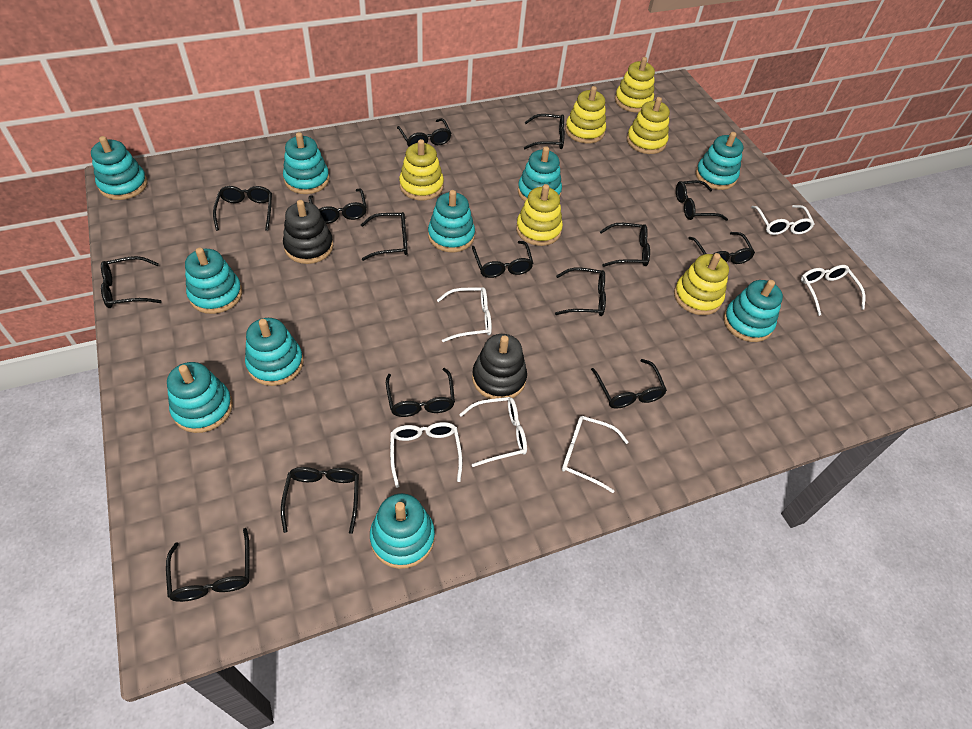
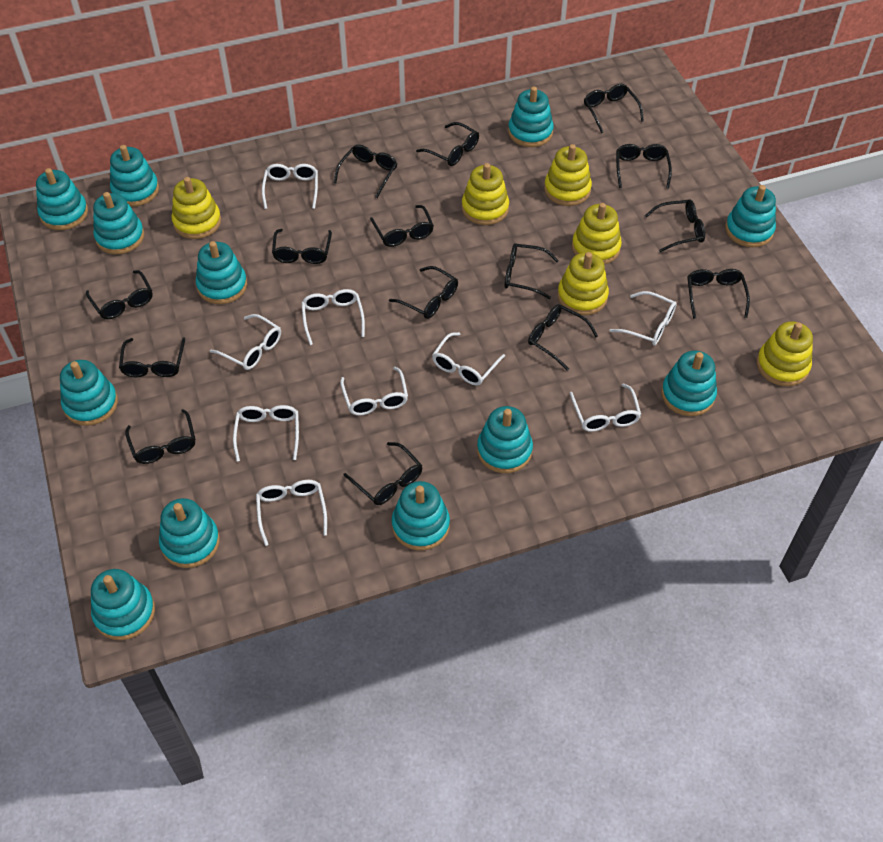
black stacking toy: [283,200,333,264] [472,334,527,399] = 2 -> none = 0
turquoise stacking toy: [91,136,148,200] [167,362,233,433] [185,248,242,314] [245,318,303,386] [283,132,329,194] [370,493,435,569] [428,190,475,252] [518,146,562,202] [695,132,743,190] [723,280,783,342] = 10 -> [36,168,88,230] [60,360,118,426] [91,569,155,640] [93,192,144,254] [110,145,159,207] [159,498,220,568] [196,241,247,304] [392,481,450,550] [477,406,533,473] [508,87,554,147] [661,351,717,416] [726,185,776,247] = 12
white glasses: [390,422,462,488] [437,287,492,342] [459,397,527,467] [562,416,628,493] [751,205,815,235] [801,265,865,316] = 6 -> [210,314,281,370] [233,405,299,461] [256,480,327,546] [262,164,318,209] [301,289,365,345] [340,367,408,415] [432,332,505,386] [570,383,641,432] [609,291,677,346] = 9

